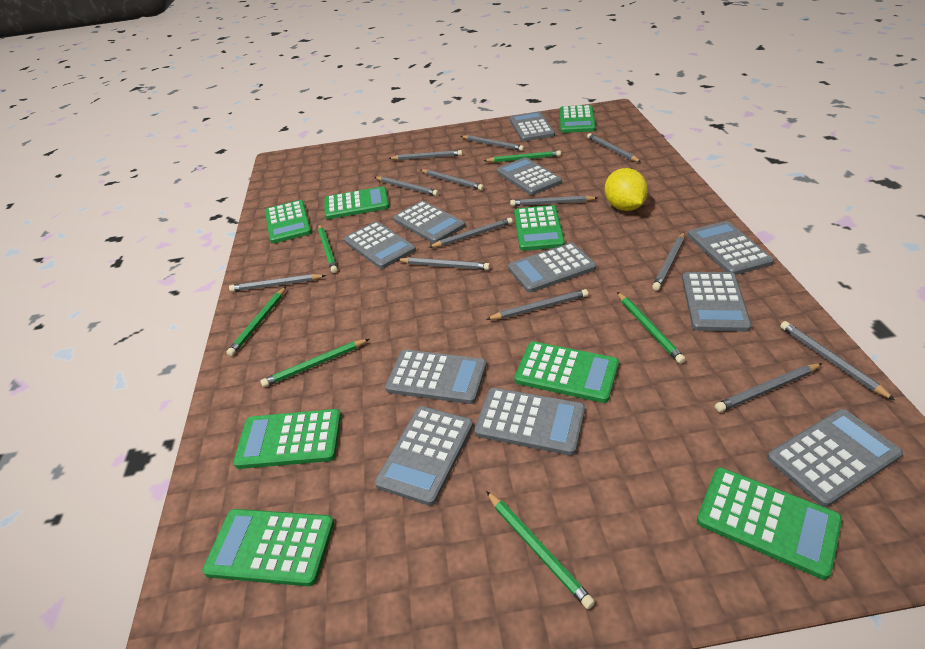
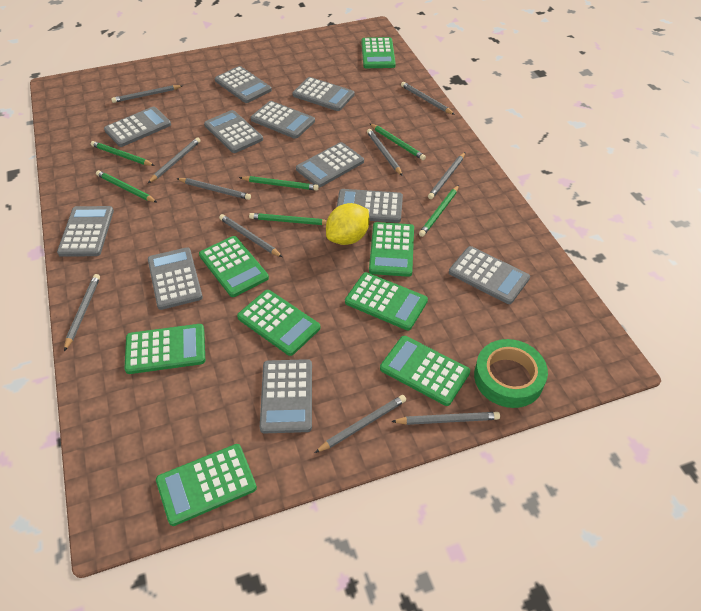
green tape: none = 0 -> [474,339,548,408] = 1
grey pencil: [229,274,326,292] [375,177,439,196] [388,150,462,160] [397,257,490,270] [420,169,484,190] [428,218,513,248] [461,135,524,151] [486,289,588,320] [510,195,598,206] [587,133,641,162] [652,233,685,291] [715,363,822,412] [780,321,895,400] = 13 -> [64,274,100,351] [111,85,183,103] [148,137,201,183] [176,178,251,200] [219,214,282,257] [315,395,406,453] [367,129,403,176] [391,412,500,425] [401,82,455,115] [428,152,465,199] = 10

